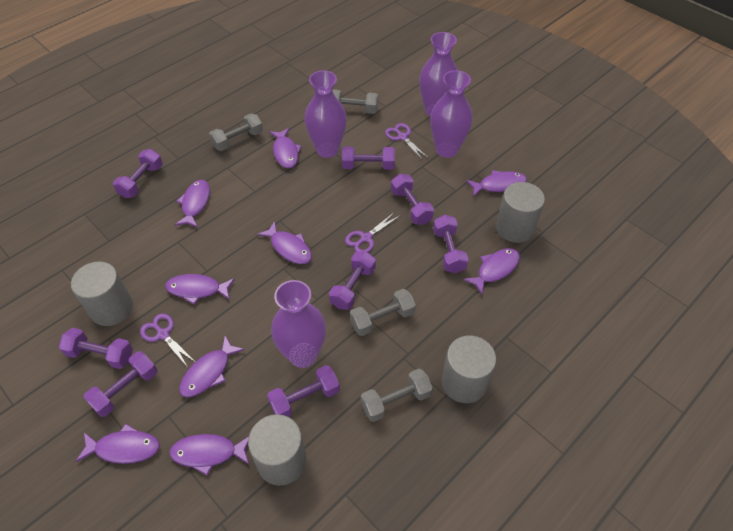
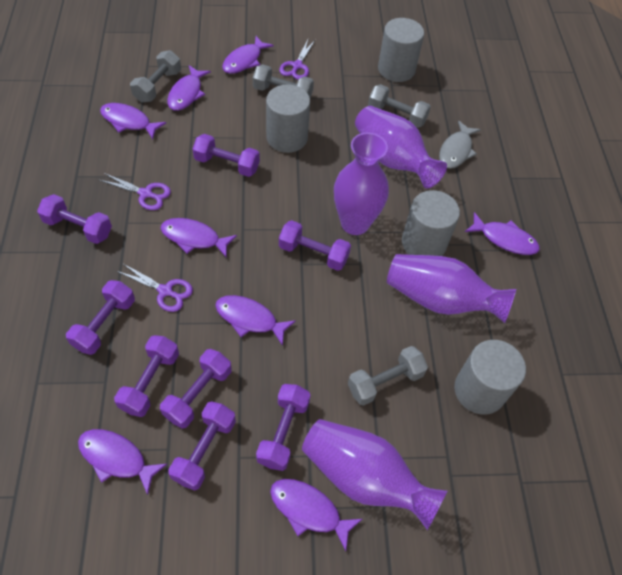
grey fish: none = 0 -> [439,120,481,169] = 1
purple fish: [76,424,160,464] [165,274,235,304] [169,434,249,475] [175,180,210,227] [179,336,245,397] [257,221,312,264] [269,128,302,168] [463,248,520,295] [466,170,527,197] = 9 -> [78,429,167,495] [100,103,166,139] [160,218,237,258] [167,65,211,111] [215,295,296,346] [222,36,274,74] [270,479,362,551] [465,212,540,255] = 8

